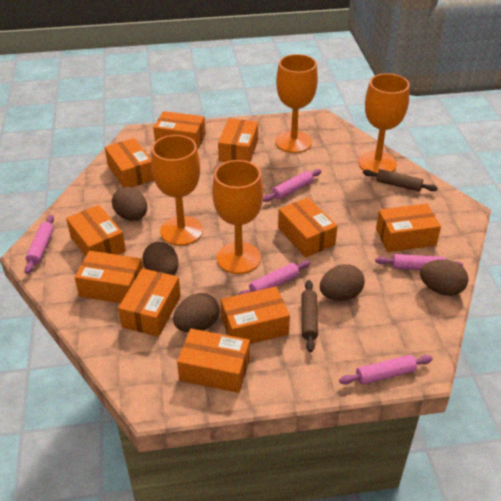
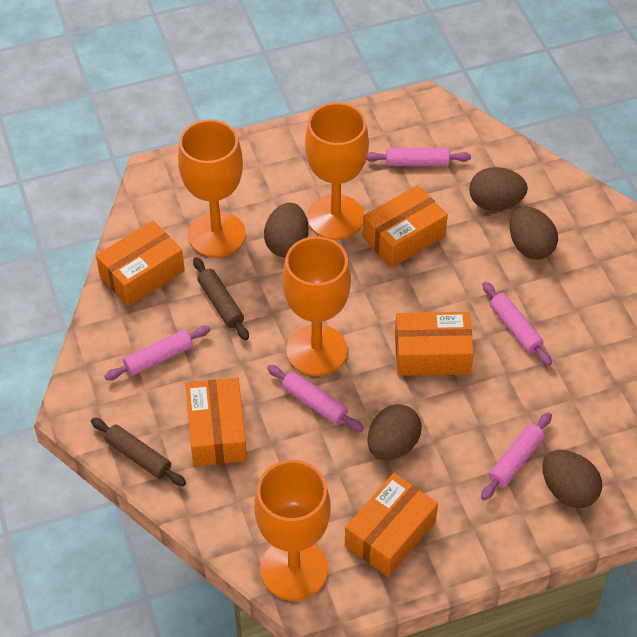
orange box: [66,205,126,257] [74,251,143,303] [105,138,154,188] [118,268,181,337] [153,111,205,150] [177,329,250,393] [218,118,258,162] [221,287,290,344] [278,197,338,257] [376,204,441,252] = 10 -> [96,221,185,306] [185,377,247,467] [345,473,438,577] [363,185,448,268] [395,312,474,376] = 5

